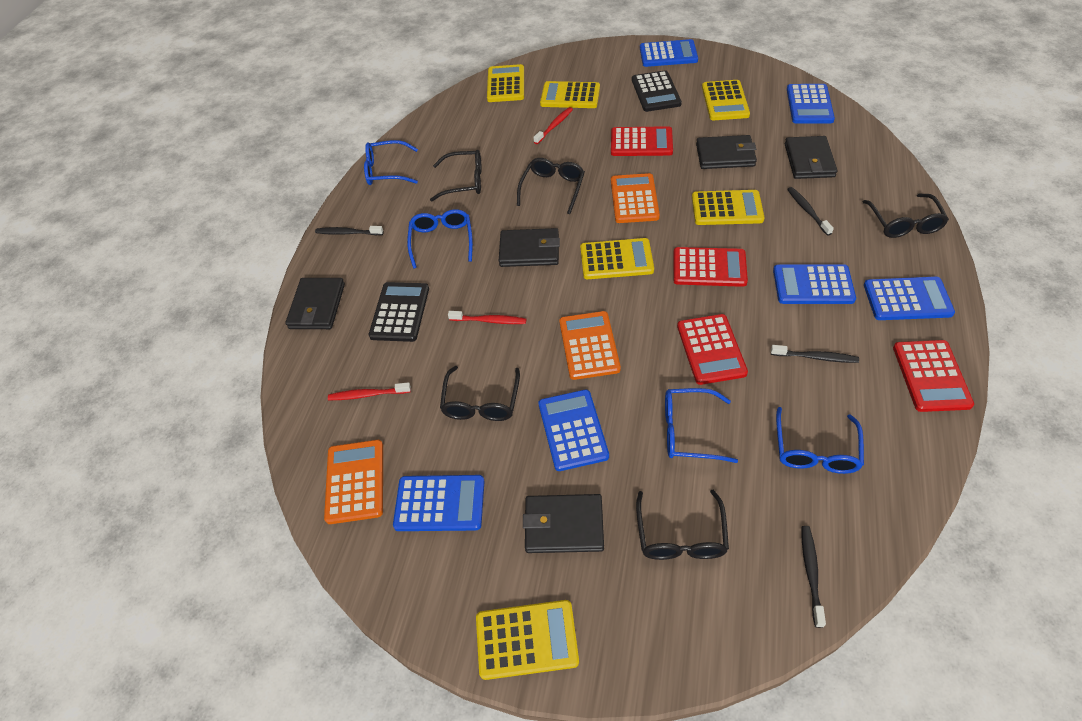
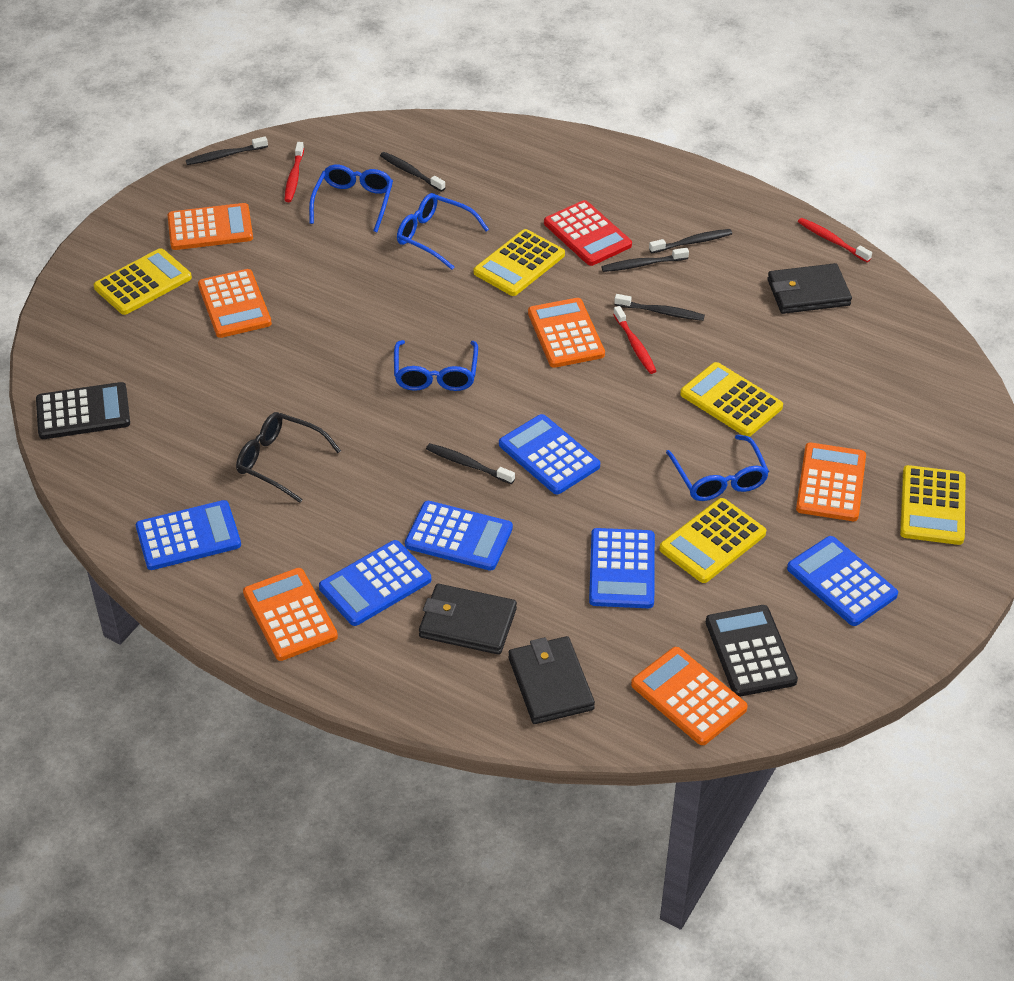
black glasses: [430,150,482,201] [440,366,520,421] [517,158,585,214] [636,489,729,560] [863,194,949,238] = 5 -> [236,412,341,503] = 1
black toothbrush: [315,226,384,235] [771,345,859,363] [787,187,834,236] [801,526,826,628] = 4 -> [186,136,268,165] [380,152,445,192] [426,443,515,484] [602,248,689,272] [614,294,705,321] [649,229,732,253] = 6
black wallet: [285,278,345,329] [499,228,560,267] [523,494,604,553] [696,135,757,169] [785,136,838,179] = 5 -> [419,584,517,655] [509,636,595,724] [767,263,852,314] = 3
orange calculator: [324,440,383,524] [559,311,621,380] [611,173,660,223] = 3 -> [168,203,253,250] [198,269,272,338] [243,568,338,661] [528,298,605,368] [631,647,748,745] [796,442,866,521] = 6
red calculator: [611,126,673,156] [673,247,748,287] [677,314,748,385] [893,340,974,412] = 4 -> [544,200,632,266] = 1
yellow calculator: [476,600,579,680] [487,64,524,102] [540,81,600,108] [580,238,654,279] [692,190,764,225] [702,80,750,120] = 6 -> [94,248,192,315] [473,229,565,296] [659,498,766,583] [680,362,783,437] [900,465,966,545] = 5

